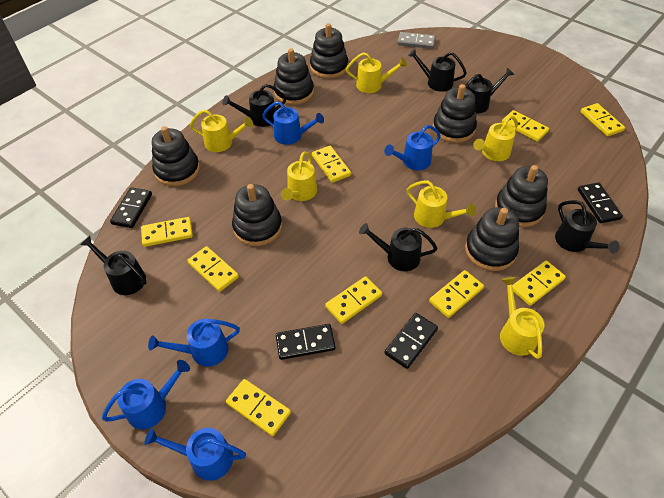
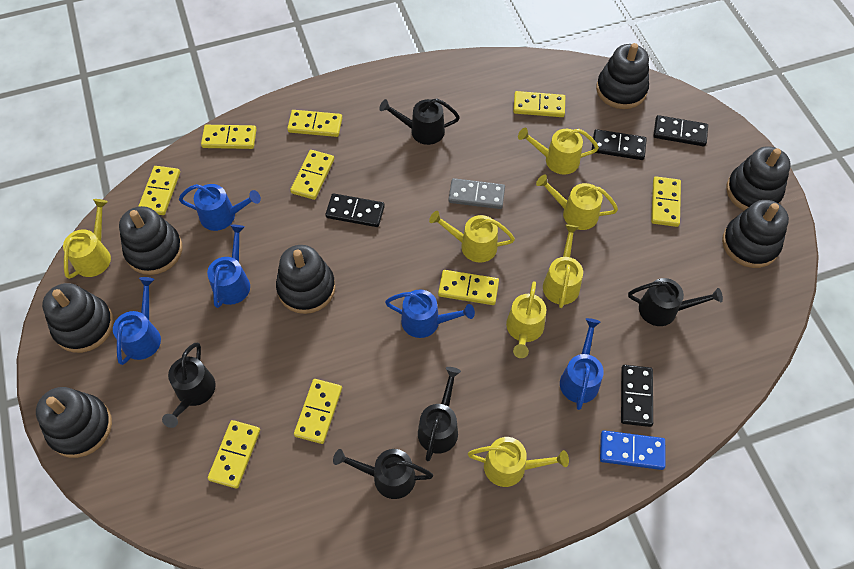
black watering can: [80,236,147,295] [222,84,286,127] [359,223,437,271] [408,49,467,92] [465,67,514,113] [555,200,620,254] = 6 -> [162,343,216,428] [333,449,433,499] [379,99,460,145] [418,367,461,461] [628,278,723,326] = 5
blue domino: none = 0 -> [600,430,665,470] = 1
yellow watering can: [190,110,253,152] [281,151,317,201] [346,52,407,93] [407,181,476,228] [473,115,518,161] [500,277,545,359] = 6 -> [63,199,111,279] [429,211,515,263] [468,437,569,487] [506,281,546,358] [518,128,599,174] [536,174,618,230] [543,225,583,308] = 7

